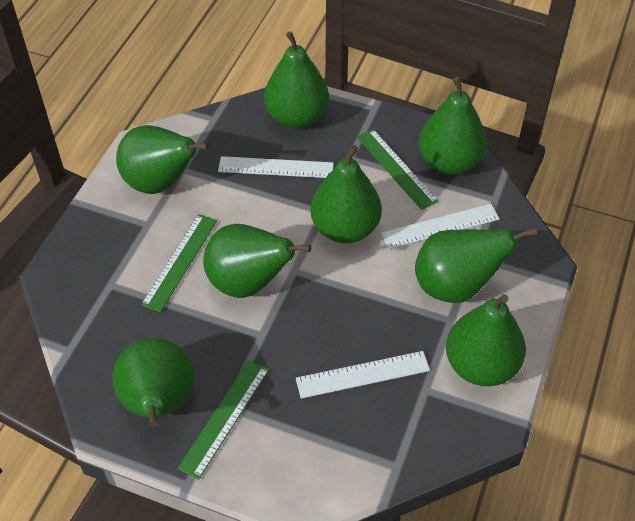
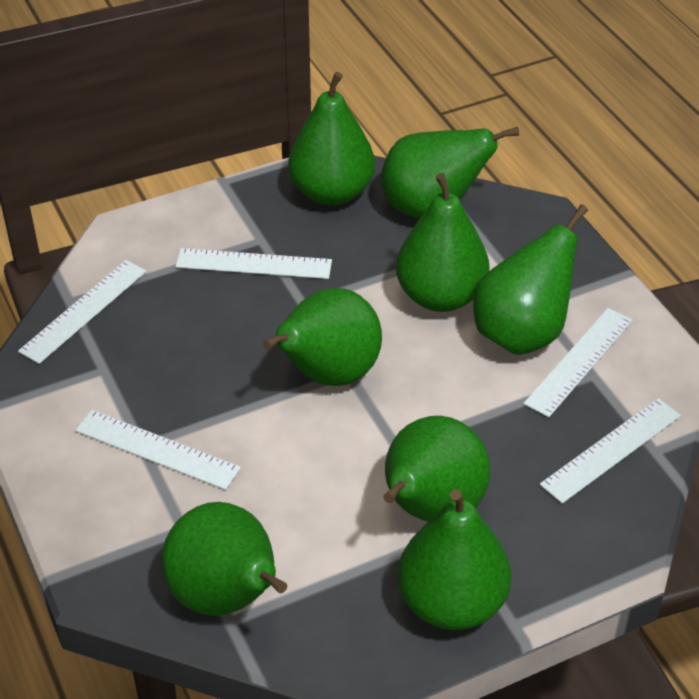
green ruler: [141,214,217,312] [178,360,269,480] [357,129,439,210] = 3 -> none = 0
white ruler: [218,156,334,178] [296,351,430,399] [381,204,500,249] = 3 -> [18,260,147,364] [75,410,241,490] [176,248,332,279] [523,308,633,417] [540,398,681,504] = 5

